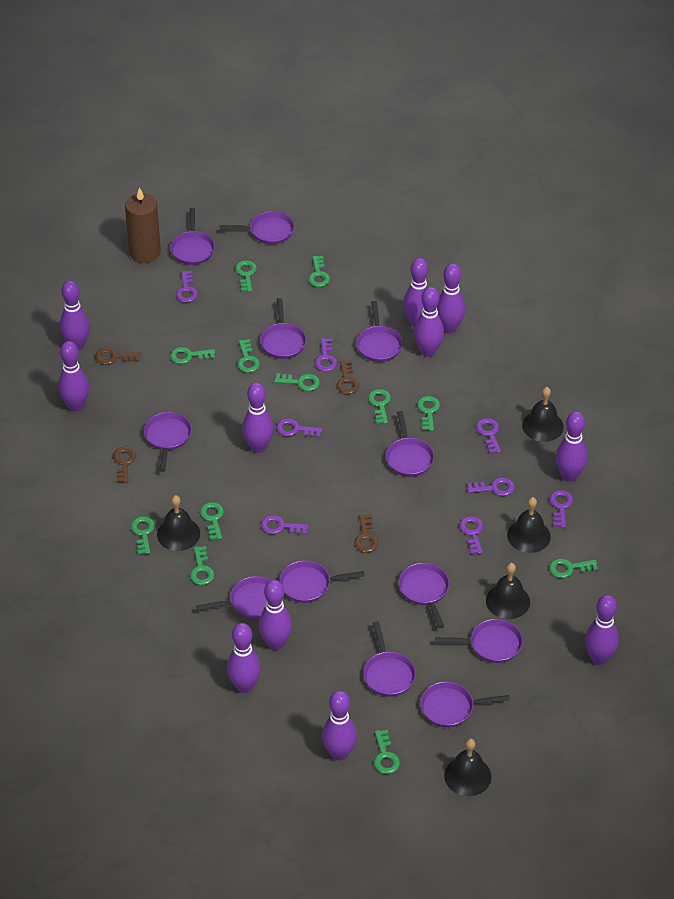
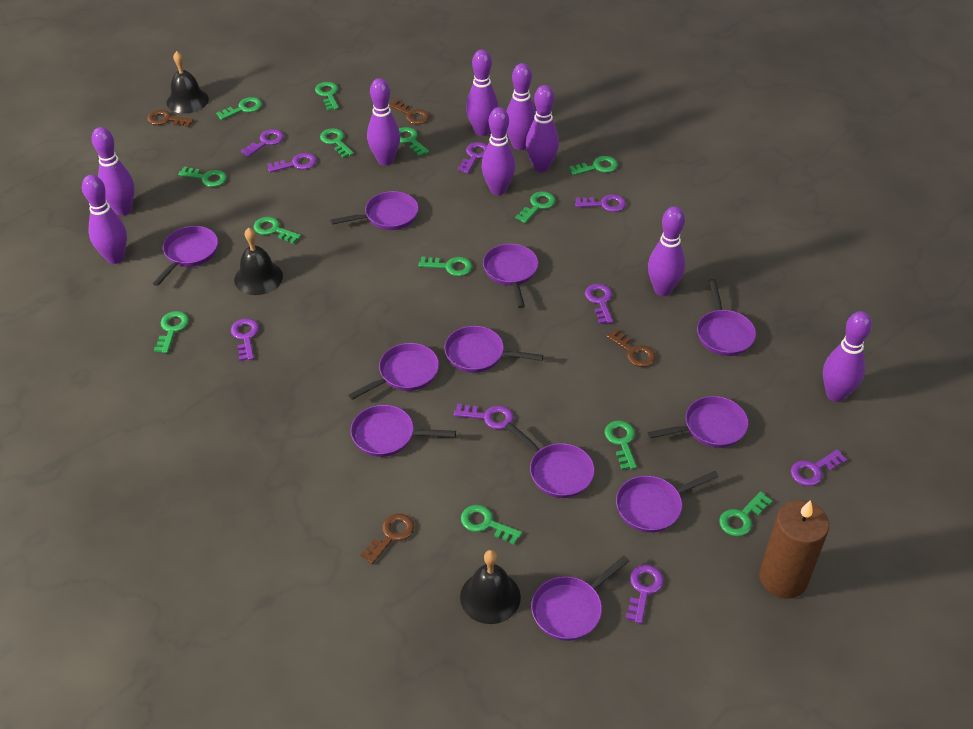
black bell: [157,495,200,551] [444,738,491,796] [486,563,530,619] [507,497,551,553] [522,387,564,442] = 5 -> [167,51,209,114] [234,228,283,295] [460,550,521,624] = 3
green key: [131,516,155,554] [170,347,215,364] [190,546,214,585] [200,502,224,540] [235,260,257,292] [237,339,260,373] [274,373,320,391] [308,256,330,287] [368,389,391,424] [374,730,400,774] [417,396,440,431] [549,558,598,578] = 12 -> [154,311,189,353] [178,167,227,187] [216,97,262,120] [254,217,301,244] [315,82,339,111] [320,128,354,158] [399,127,429,156] [419,257,472,276] [461,505,522,545] [515,191,556,223] [569,156,618,175] [605,421,637,470] [719,491,772,536] = 13
purple bowling pin: [58,341,89,412] [60,280,90,350] [227,623,261,693] [242,382,273,453] [259,580,292,650] [322,690,357,761] [403,258,428,328] [414,287,444,357] [437,263,465,334] [556,411,587,482] [585,595,619,665] = 11 -> [82,175,127,264] [92,127,135,216] [367,78,400,166] [466,50,498,136] [481,107,515,195] [506,63,536,150] [526,85,559,172] [648,206,685,296] [823,311,872,402] = 9
purple key: [176,271,198,302] [261,515,309,535] [276,418,323,438] [315,338,337,372] [459,516,483,554] [467,477,515,496] [476,418,501,454] [549,490,573,528] = 8 -> [231,318,259,361] [241,129,284,157] [267,153,317,172] [454,404,514,430] [457,142,488,173] [575,194,626,212] [585,284,613,324] [625,565,664,624] [791,449,847,486] = 9
purple pan: [144,412,192,472] [170,208,215,265] [196,576,271,619] [220,211,294,244] [260,298,306,359] [279,561,365,603] [356,301,403,362] [363,621,416,697] [386,411,434,477] [399,563,449,629] [420,682,510,727] [435,619,523,663] = 12 -> [153,226,218,286] [331,191,419,230] [349,343,439,400] [351,405,456,457] [444,326,543,373] [483,244,538,308] [505,422,595,498] [531,556,629,641] [616,471,719,533] [648,396,749,448] [697,279,756,356] = 11

